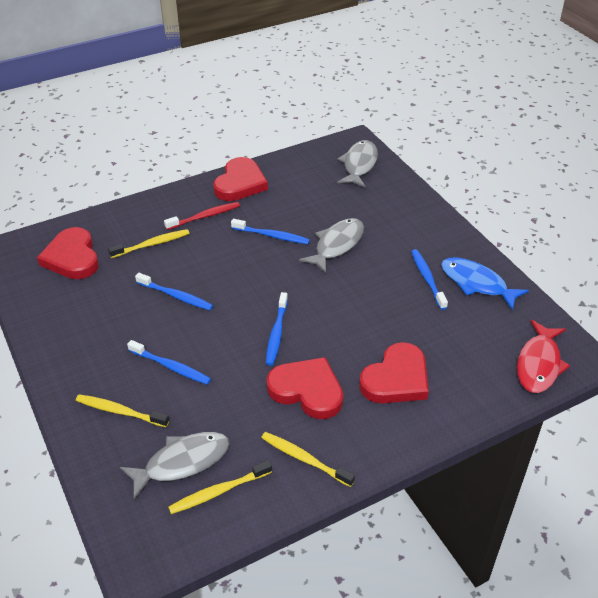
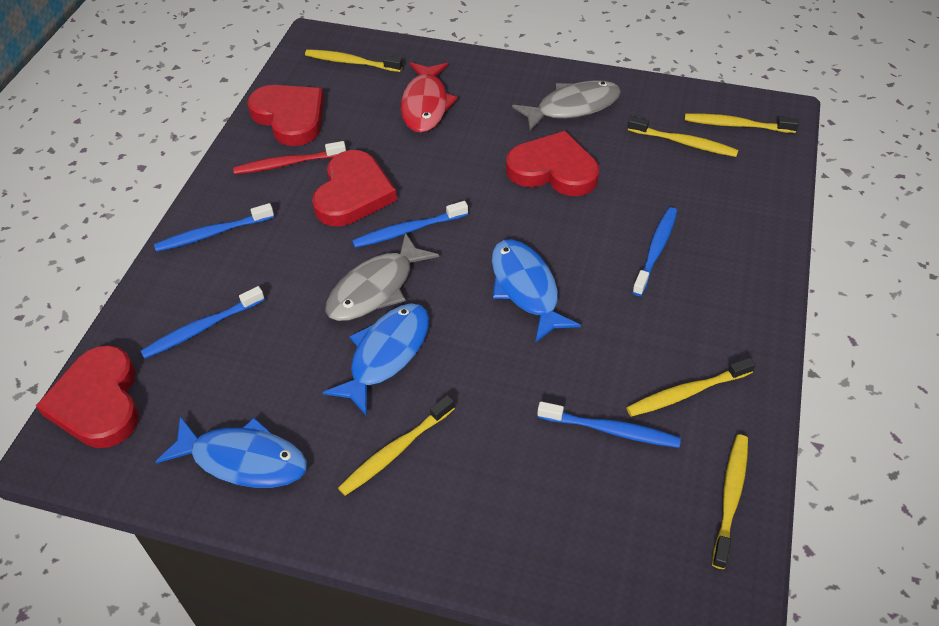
blue fish: [441,257,529,310] = 1 -> [155,416,307,488] [323,303,429,416] [492,239,581,343] = 3
grey fish: [120,432,230,499] [299,218,364,273] [337,140,378,187] = 3 -> [325,233,439,321] [512,80,621,131] = 2
yellow toothbrush: [76,394,169,427] [108,229,190,258] [168,460,272,514] [261,432,355,487] = 4 -> [305,49,403,72] [338,395,455,496] [626,358,755,417] [628,117,739,157] [685,114,799,133] [712,435,748,569] = 6

